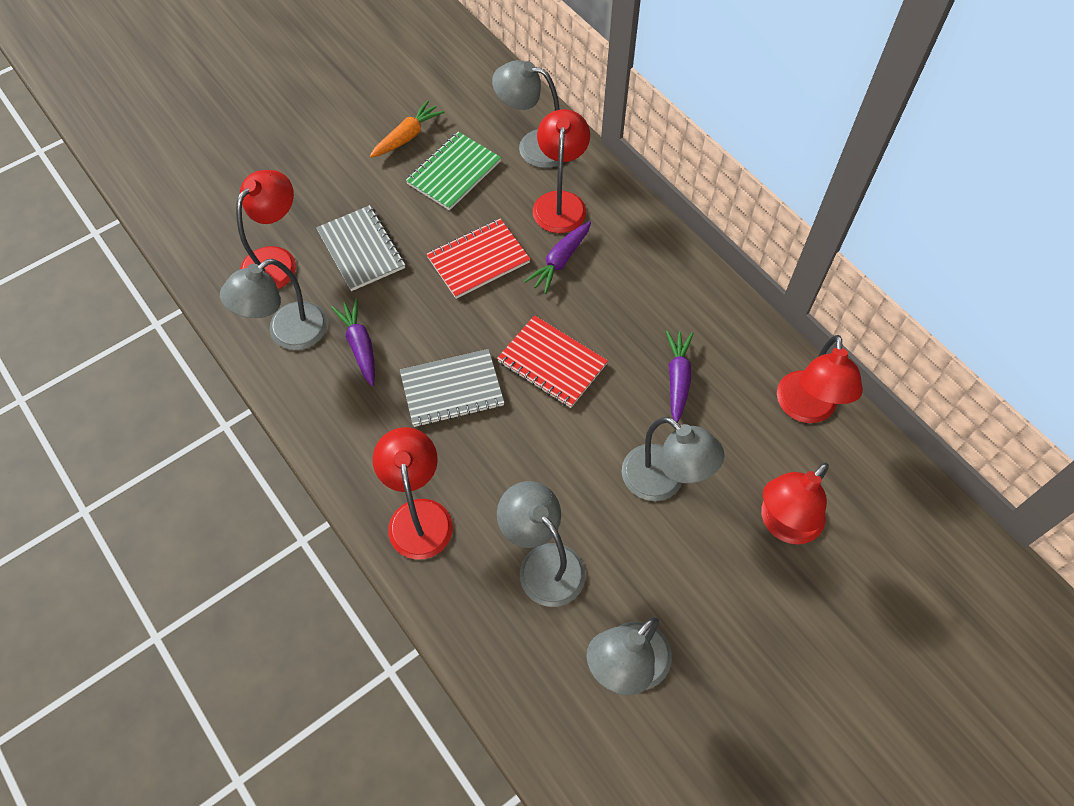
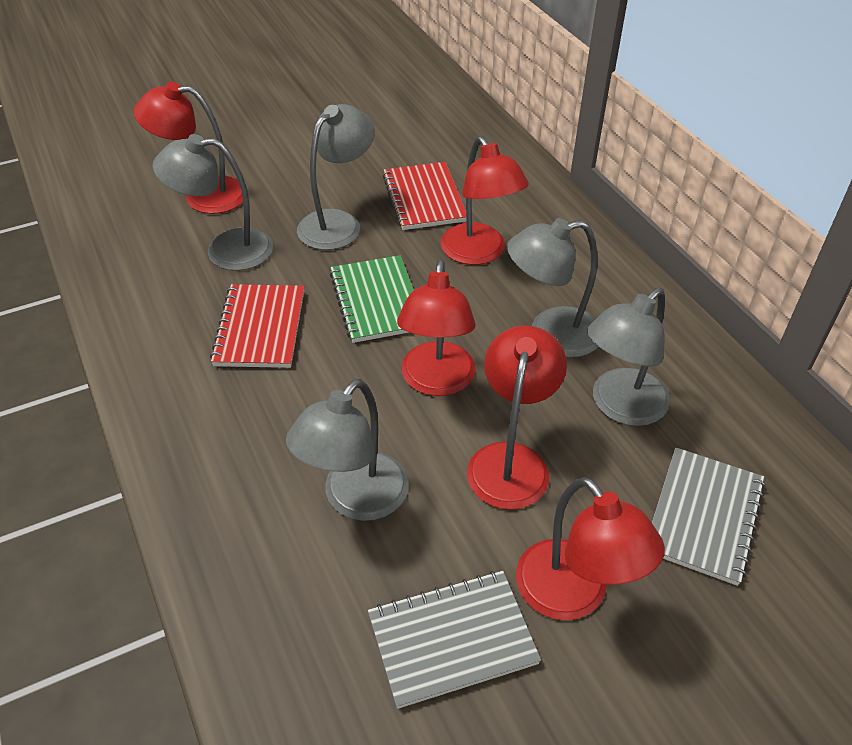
orange carrot: [370,100,444,158] = 1 -> none = 0
purple carrot: [331,299,375,387] [524,221,591,294] [666,330,693,423] = 3 -> none = 0

